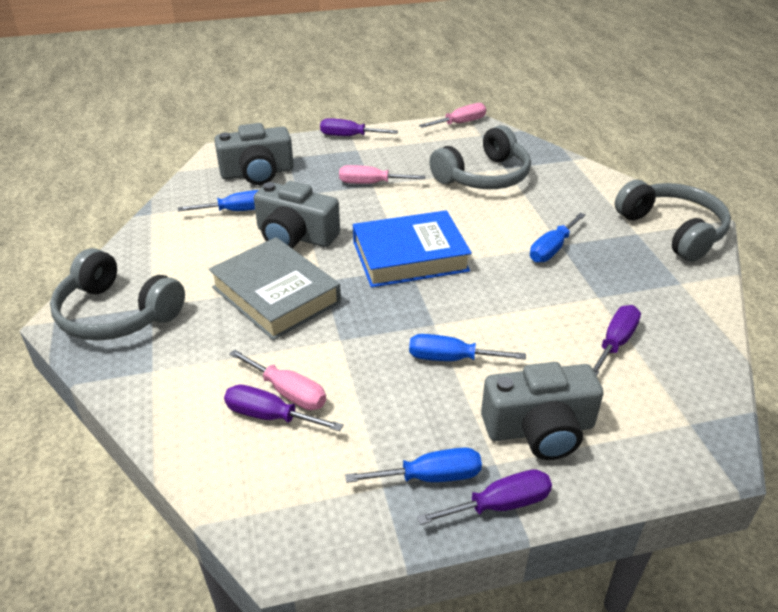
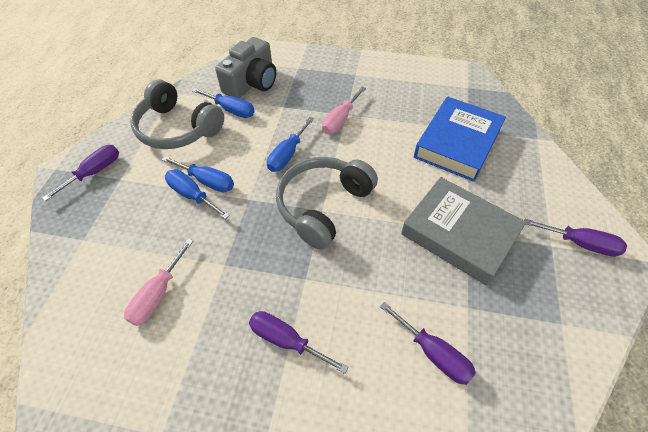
grey camera: [214,123,294,185] [254,181,340,249] [481,362,603,460] = 3 -> [215,37,276,98] = 1
grey headphones: [50,248,185,341] [429,125,531,189] [615,180,731,262] = 3 -> [130,79,224,149] [276,157,378,250] = 2
pink screwdriver: [229,349,326,410] [339,165,425,184] [419,103,486,128] = 3 -> [124,239,193,326] [322,87,366,134] = 2

